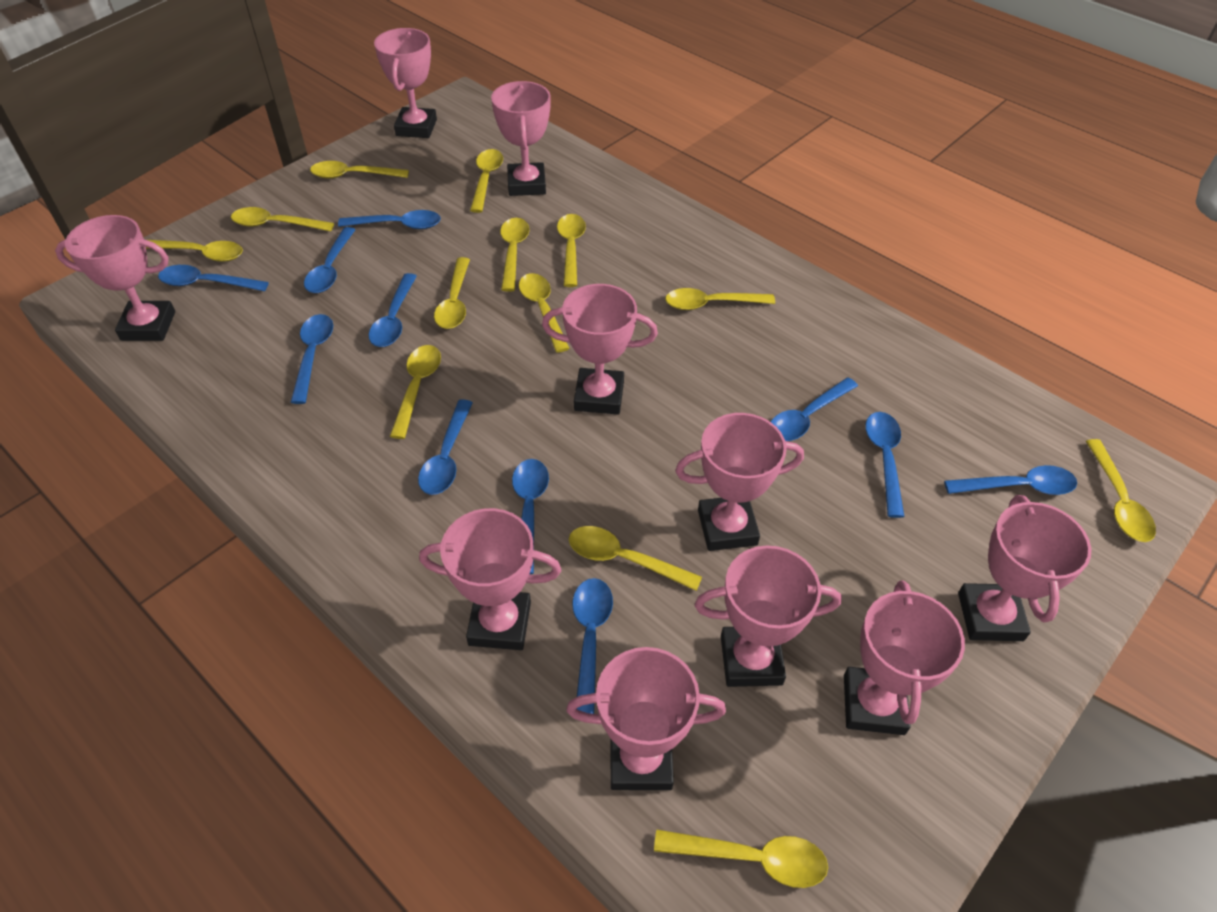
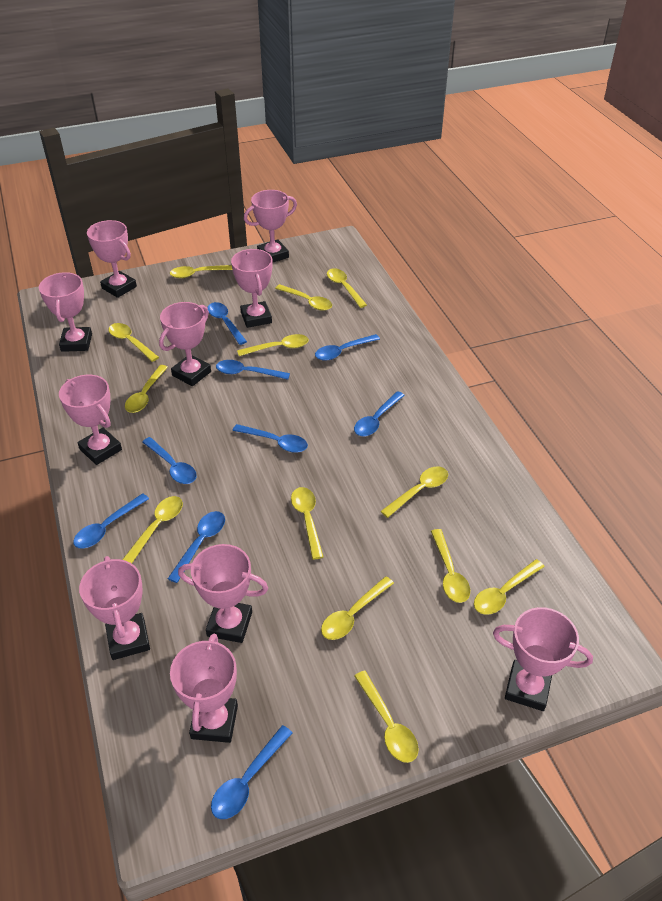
blue spoon: [158,265,269,291] [290,314,333,404] [304,227,356,293] [338,210,441,229] [369,273,417,347] [418,399,473,495] [512,459,549,574] [572,578,613,714] [771,378,858,441] [866,412,904,518] [944,465,1077,495] = 11 -> [73,493,149,549] [142,437,197,484] [168,511,225,583] [207,302,247,345] [211,725,293,819] [216,360,290,380] [233,424,308,453] [315,334,380,361] [354,391,405,436] = 9

